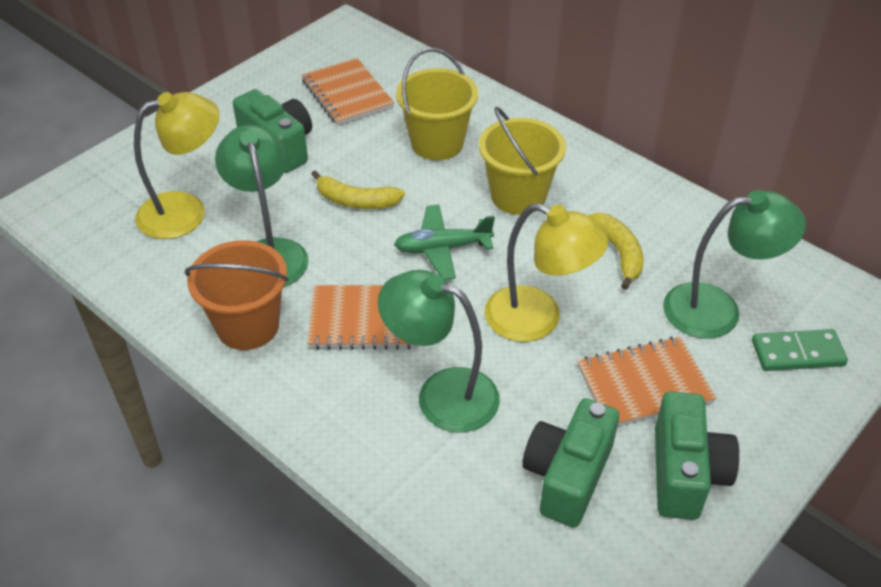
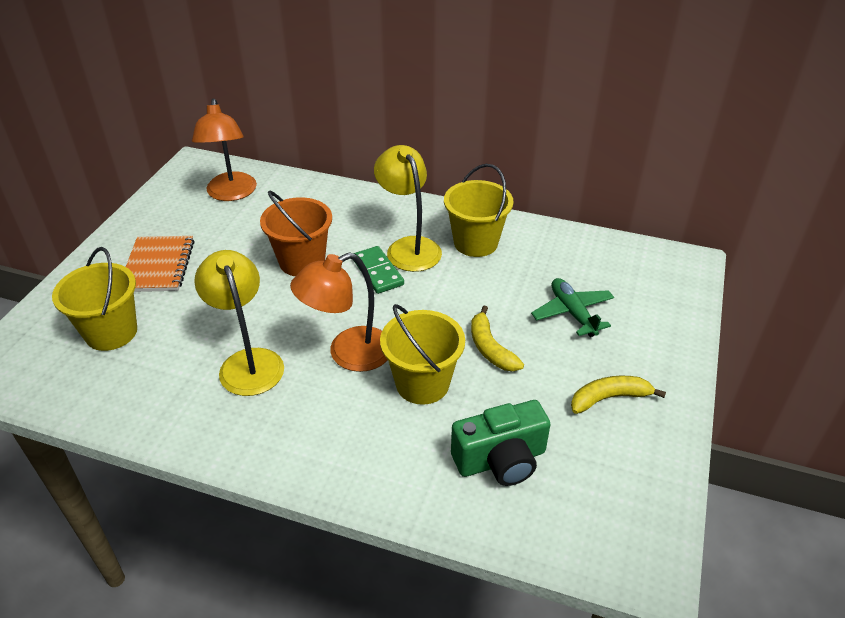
green camera: [233,89,312,173] [522,398,619,528] [655,391,739,520] = 3 -> [451,400,551,486] = 1
green lamp: [215,125,309,287] [378,270,500,432] [663,190,806,339] = 3 -> none = 0
orange lamp: none = 0 -> [192,98,257,201] [290,252,388,372] = 2
orange notebook: [302,58,394,126] [307,285,418,350] [577,337,716,427] = 3 -> [126,236,194,292] = 1
yellow bucket: [396,48,478,160] [479,107,566,215] = 2 -> [52,247,137,351] [380,304,465,405] [444,164,513,257] = 3

